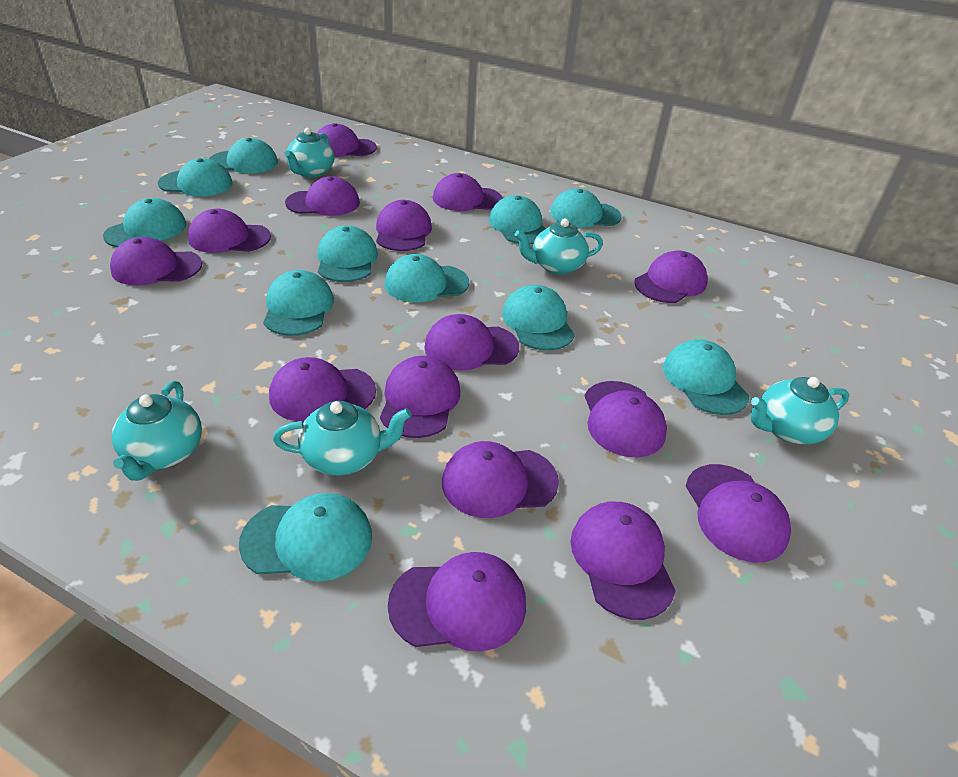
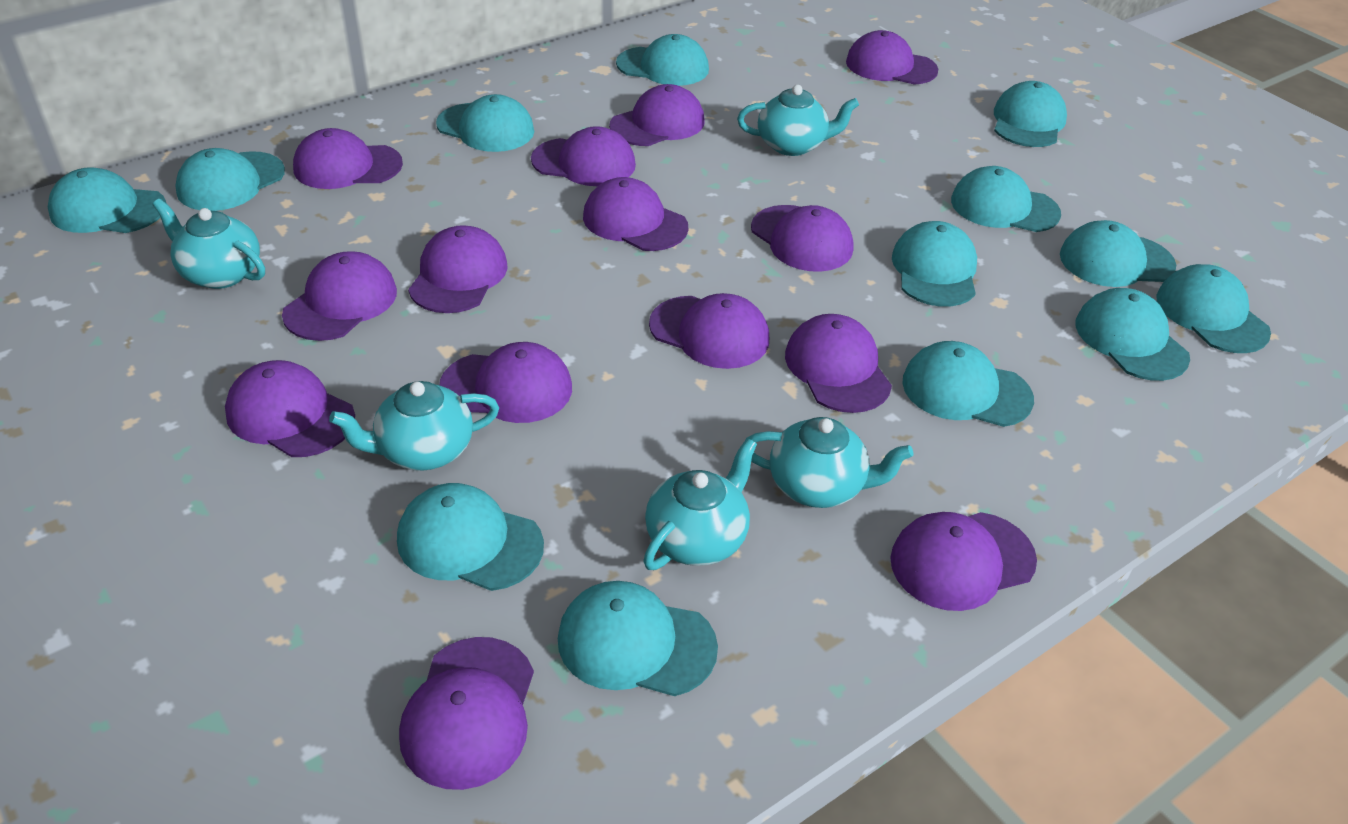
purple cap: [110,237,202,285] [188,209,271,253] [269,357,376,422] [285,176,360,216] [317,123,377,157] [376,200,432,251] [380,356,460,438] [388,552,526,651] [424,314,519,370] [433,173,503,211] [442,441,559,518] [570,502,676,620] [585,381,667,457] [634,251,708,303] [686,464,791,563] = 15 -> [225,360,355,457] [282,251,397,341] [293,128,403,189] [399,637,534,790] [408,225,508,313] [440,342,572,423] [531,126,636,186] [583,177,688,251] [609,84,704,146] [649,293,769,369] [751,205,853,272] [785,314,892,413] [846,30,938,85] [890,512,1037,611] = 14
turquoise cap: [103,198,186,247] [158,158,233,197] [209,138,278,174] [239,493,372,582] [263,270,334,336] [318,225,378,282] [384,254,469,302] [489,195,546,244] [502,285,575,351] [550,188,622,227] [663,340,749,415] = 11 -> [48,167,167,233] [175,148,285,211] [397,483,544,591] [436,94,534,152] [558,581,718,696] [616,34,709,86] [892,221,977,307] [902,341,1034,427] [951,166,1061,232] [994,81,1067,147] [1060,220,1176,287] [1076,288,1190,381] [1156,264,1271,353] = 13

